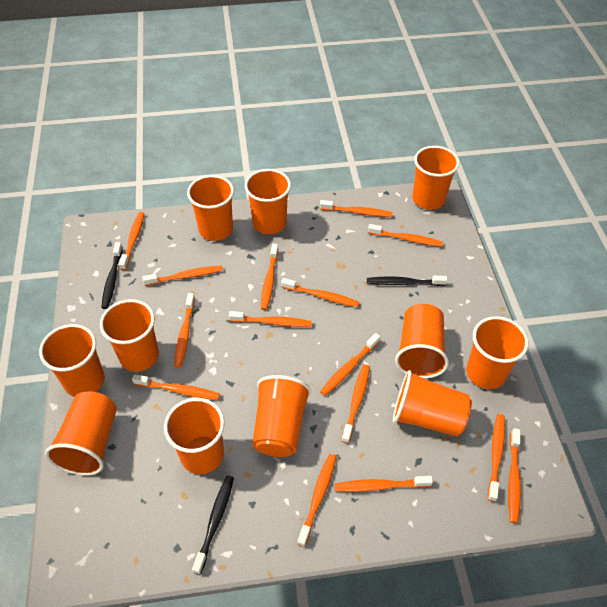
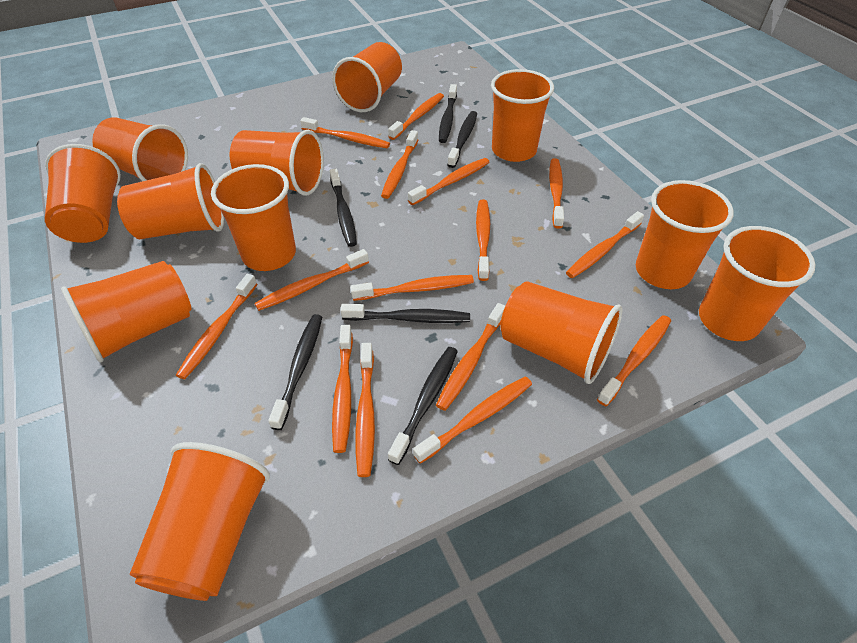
black toothbrush: [101,242,123,309] [192,475,234,574] [367,276,447,286] = 3 -> [268,314,322,430] [330,169,357,247] [340,304,470,323] [388,347,458,465] [439,84,457,143] [447,111,477,168] = 6
orange cup: [39,324,105,397] [45,392,117,475] [100,299,159,372] [164,398,225,474] [187,175,234,241] [245,169,291,234] [252,375,311,457] [393,370,472,437] [395,304,449,378] [412,146,459,210] [466,316,529,389] = 11 -> [45,144,121,243] [61,261,191,363] [92,117,188,181] [117,163,224,239] [130,442,270,601] [211,164,296,271] [229,130,324,196] [332,42,402,112] [491,69,554,162] [501,281,622,384] [636,180,734,289] [699,226,816,341] = 12

